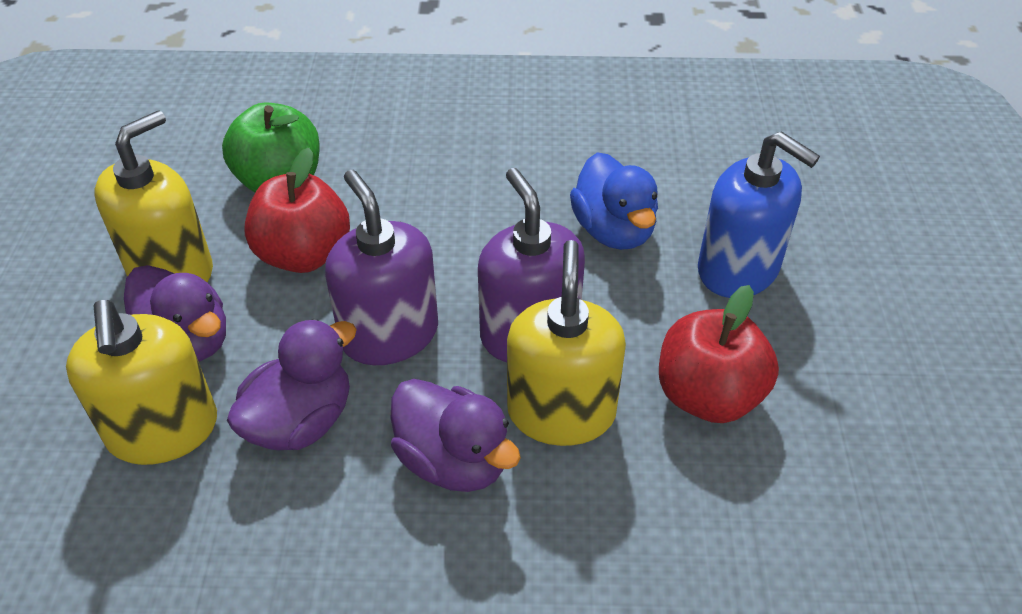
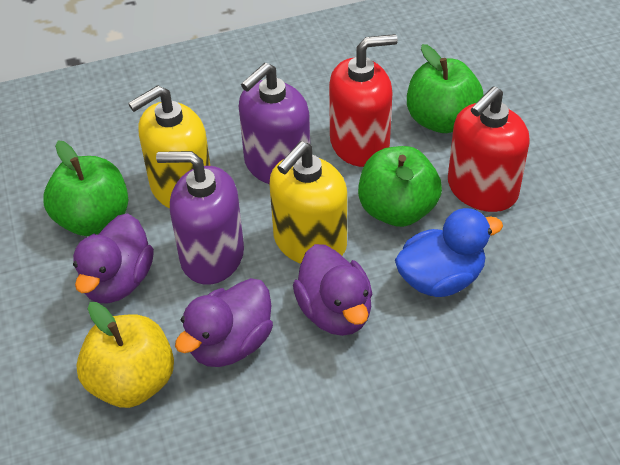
blue soap dispenser: [698,131,820,298] = 1 -> none = 0
green apple: [222,102,320,192] = 1 -> [43,141,128,236] [358,146,442,227] [407,44,484,133] = 3
red apple: [244,147,350,273] [659,285,779,423] = 2 -> none = 0
red soap dispenser: none = 0 -> [329,34,398,167] [448,86,530,212] = 2
yellow apple: none = 0 -> [76,302,174,408] = 1
yellow soap dispenser: [66,300,217,465] [95,110,213,282] [507,240,626,446] = 3 -> [128,85,210,208] [270,141,347,264] = 2

